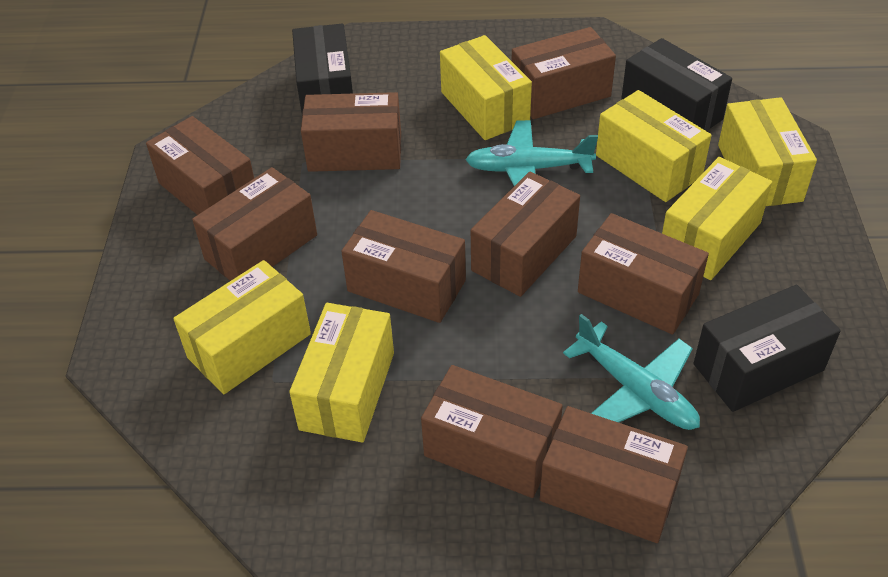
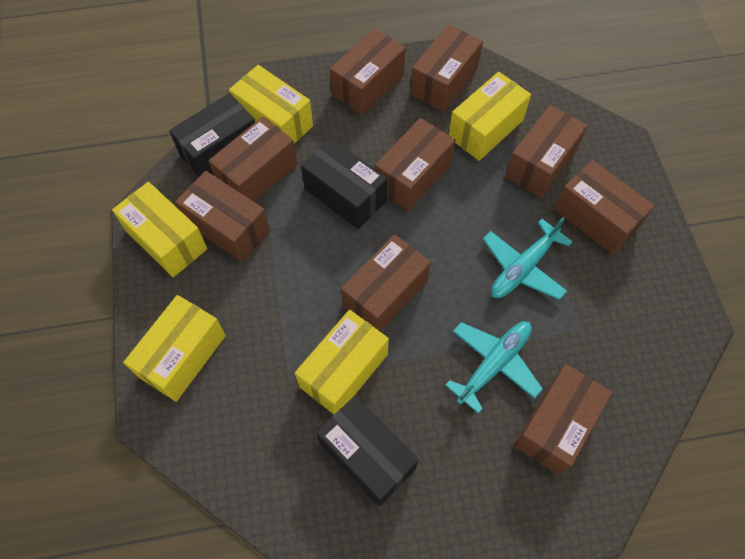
yellow box: [173,260,311,394] [289,303,394,442] [440,35,532,140] [596,90,712,202] [662,157,772,280] [718,97,817,206] = 6 -> [112,182,208,277] [123,295,226,402] [229,65,313,144] [295,310,389,414] [449,72,531,161] = 5

